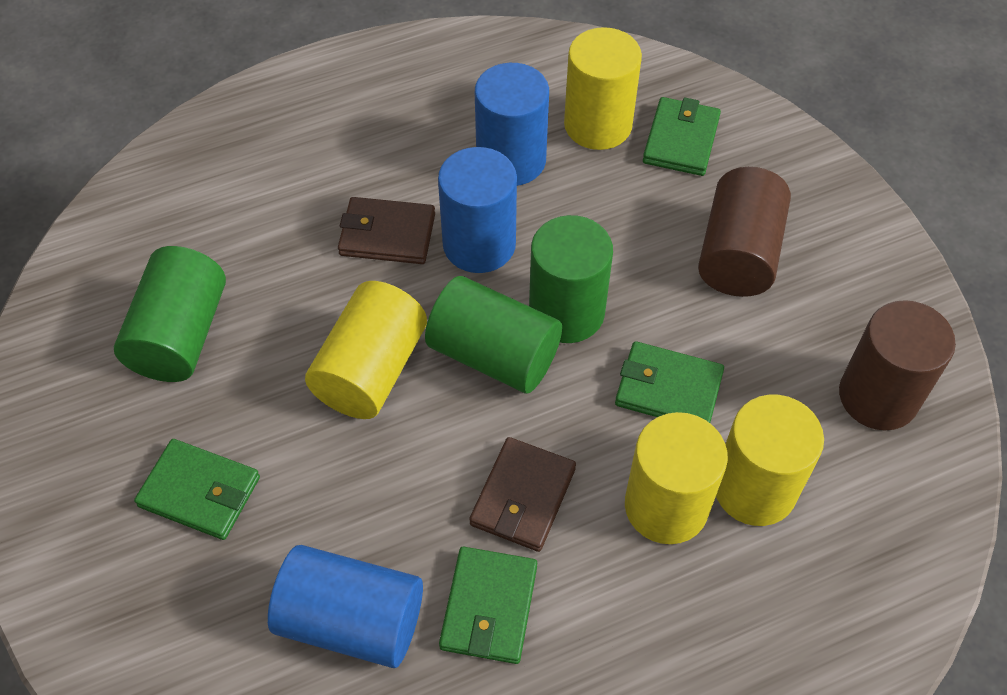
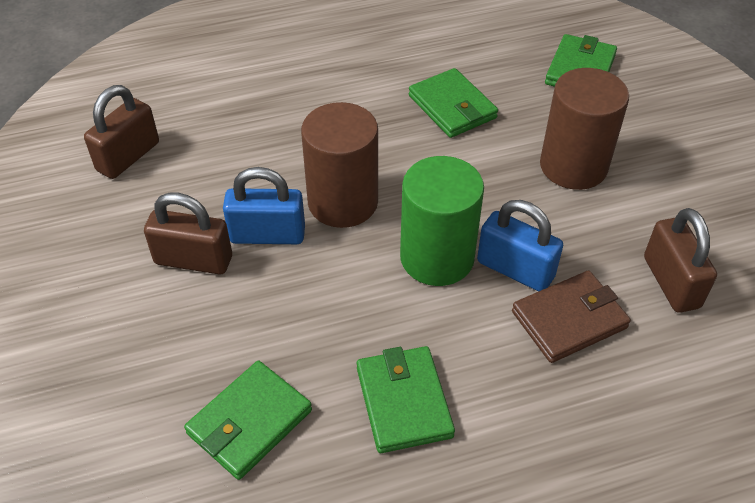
blue cylinder: [268,545,423,668] [438,147,517,273] [475,63,549,186] = 3 -> none = 0
blue padlock: none = 0 -> [223,167,305,244] [477,200,563,292] = 2
brown padlock: none = 0 -> [84,85,159,179] [144,193,232,275] [644,208,717,313] = 3
brown wallet: [338,197,435,264] [469,437,576,552] = 2 -> [512,271,631,363] = 1
green cylinder: [114,246,226,382] [425,276,562,394] [529,215,613,343] = 3 -> [400,156,484,286] = 1
yellow cylinder: [305,281,427,419] [564,27,642,150] [625,412,728,544] [716,395,824,526] = 4 -> none = 0

